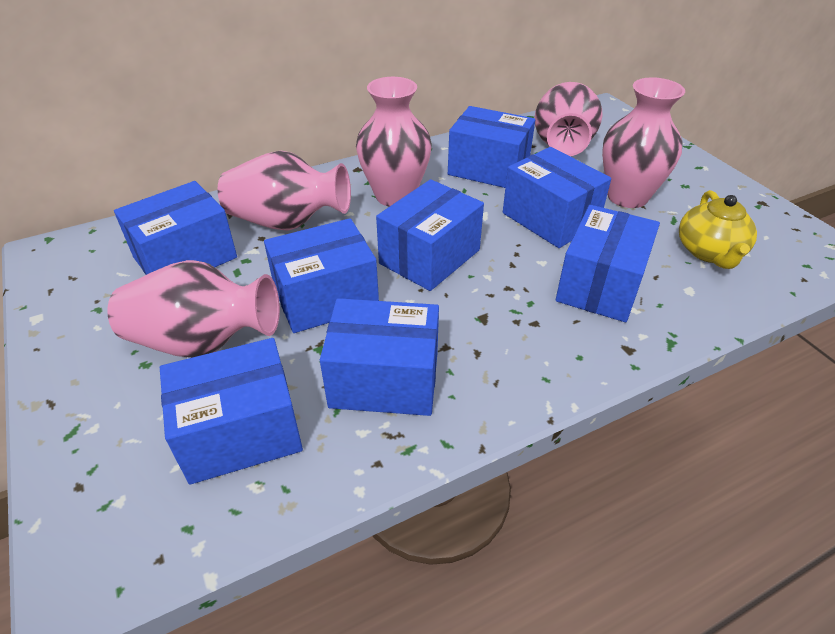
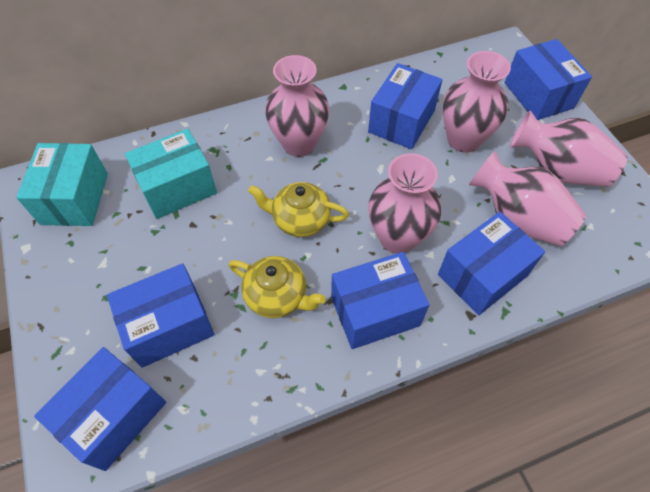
blue box: [114,181,237,275] [160,338,303,485] [264,218,379,333] [320,298,439,416] [376,179,484,291] [448,106,535,188] [503,147,611,248] [556,205,660,322] = 8 -> [34,347,166,471] [107,263,214,368] [331,252,430,349] [368,63,442,149] [438,212,545,315] [505,39,592,120] = 6
turquoise box: none = 0 -> [16,143,108,226] [125,129,217,219] = 2
yellow teapot: [679,190,757,269] = 1 -> [229,256,326,318] [248,182,349,237] = 2

